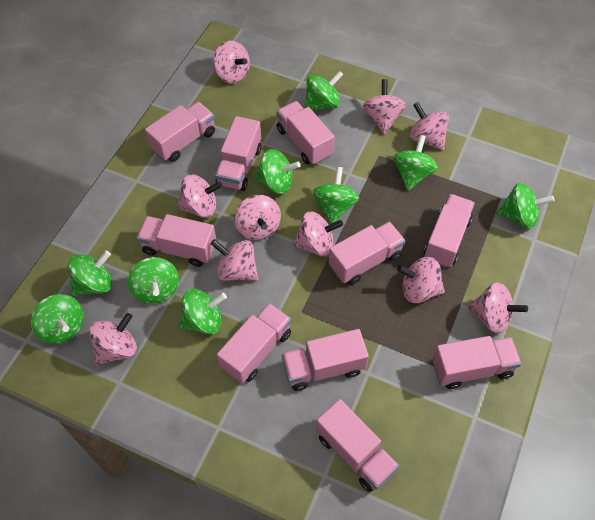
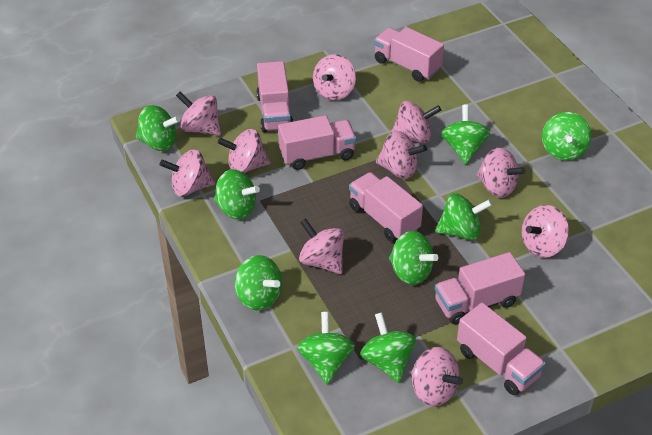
pink truck: [137,214,217,267] [145,102,215,162] [215,116,262,191] [217,303,291,384] [276,101,335,165] [282,329,369,391] [316,399,399,492] [328,222,405,285] [424,194,475,268] [432,336,522,389] = 10 -> [256,61,293,132] [278,115,356,170] [349,172,423,242] [374,27,444,82] [435,252,525,324] [457,303,546,395] = 6

